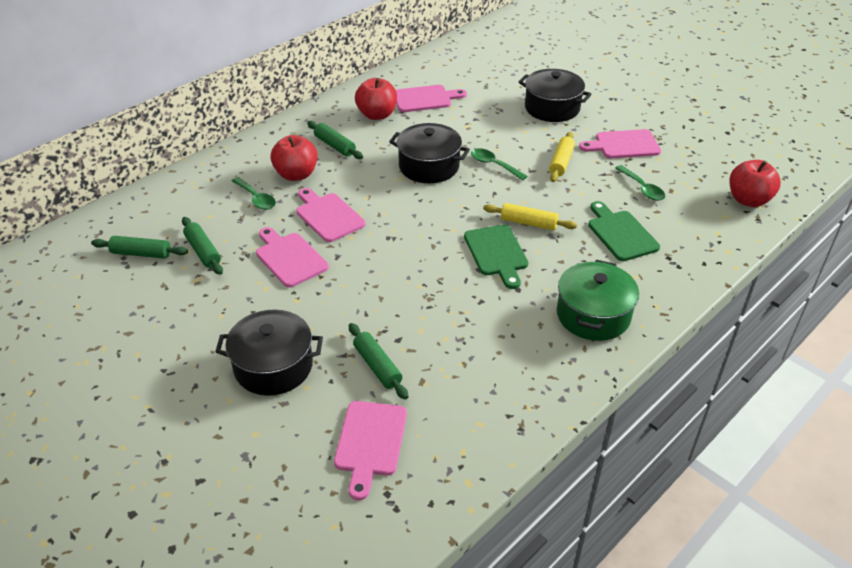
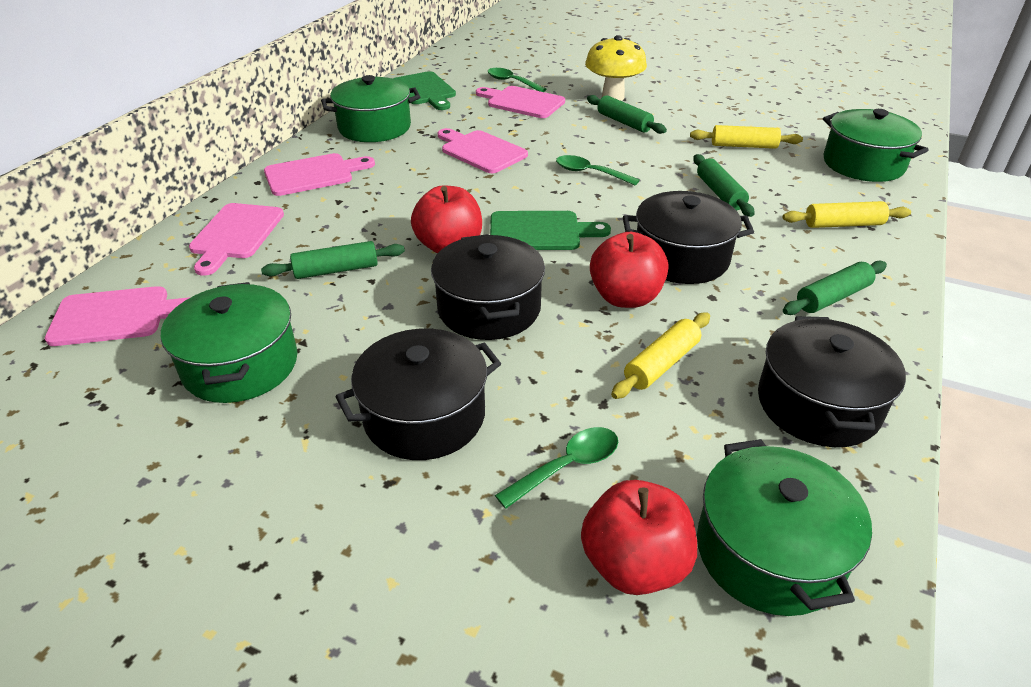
black pot: [215,310,323,396] [389,123,470,183] [519,69,592,122] = 3 -> [336,328,501,460] [431,234,545,340] [623,191,754,284] [758,316,906,447] = 4
green pot: [557,260,639,341] = 1 -> [161,282,298,403] [321,75,420,142] [697,439,872,616] [823,109,928,182] = 4
yellow mushroom: none = 0 -> [585,35,647,101] = 1
yellow rolling pin: [483,203,577,230] [549,132,575,182] = 2 -> [611,312,710,399] [690,125,803,149] [783,201,911,228] = 3

